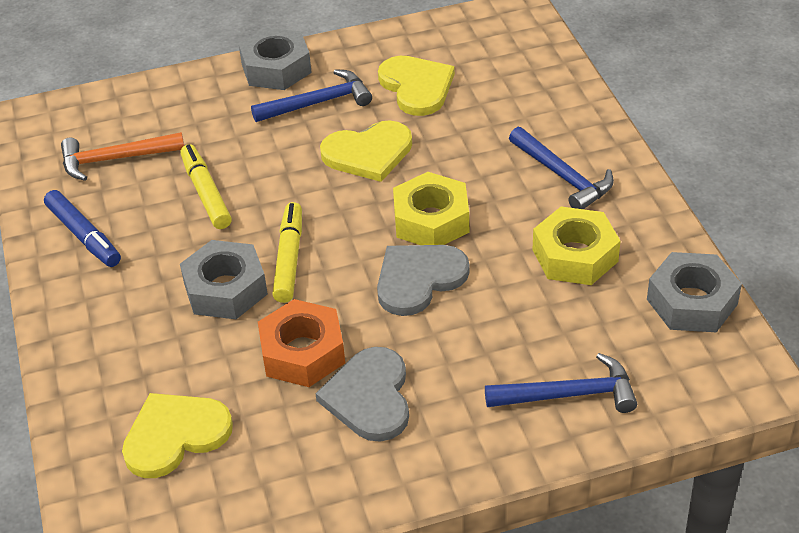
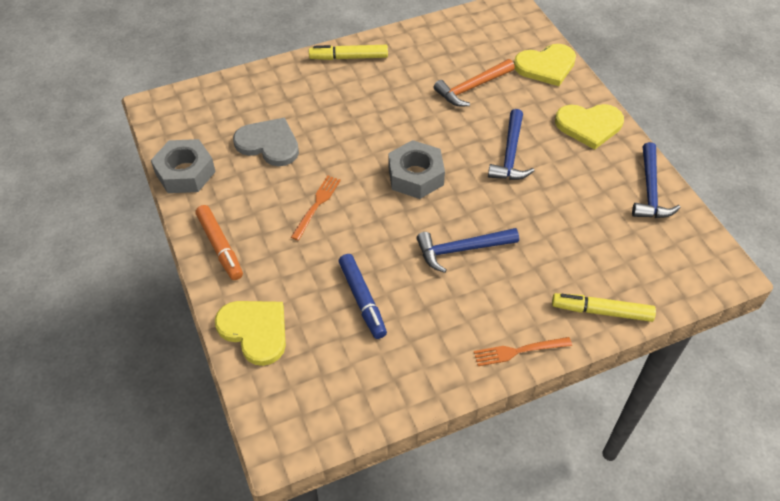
grey heart: [315,347,409,442] [377,245,470,316] = 2 -> [233,118,299,166] = 1
grey nut: [180,240,268,319] [239,27,312,90] [647,252,742,332] = 3 -> [151,139,216,193] [388,140,445,199] = 2
orange fork: none = 0 -> [291,175,341,241] [474,337,572,366] = 2
orange marker: none = 0 -> [196,205,243,280] = 1
orange nut: [258,299,345,387] = 1 -> none = 0
yellow nut: [393,172,469,245] [533,206,620,285] = 2 -> none = 0

